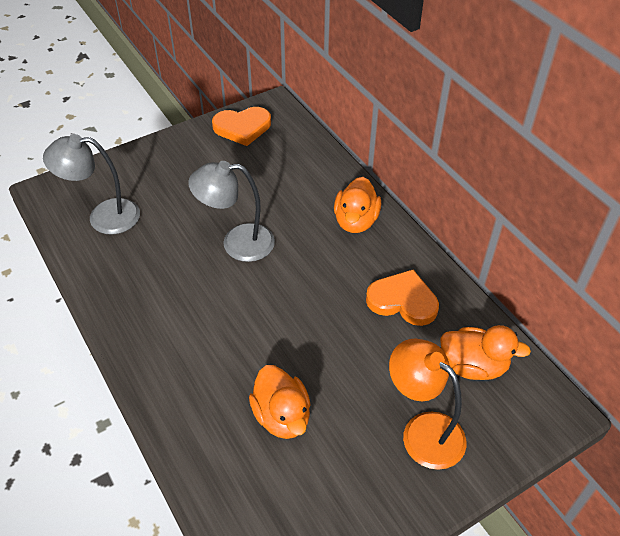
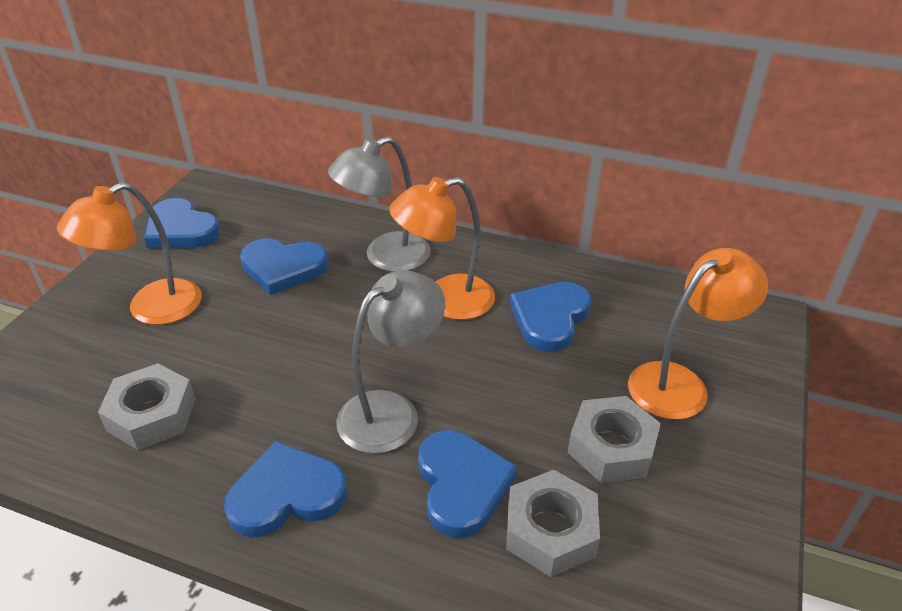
blue heart: none = 0 -> [144,198,220,248] [224,441,347,538] [240,238,328,295] [418,430,517,538] [510,282,591,352] = 5
grey nut: none = 0 -> [98,363,196,450] [506,470,600,577] [567,396,661,483] = 3
orange duck: [249,365,311,439] [334,177,381,233] [440,325,531,380] = 3 -> none = 0
orange heart: [212,107,271,146] [366,270,439,326] = 2 -> none = 0
orange lamp: [389,338,466,470] = 1 -> [57,182,202,325] [389,177,495,320] [628,248,768,420] = 3

